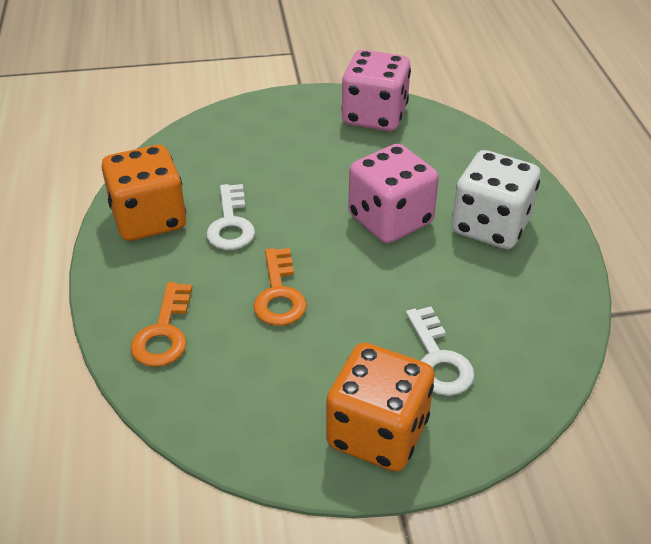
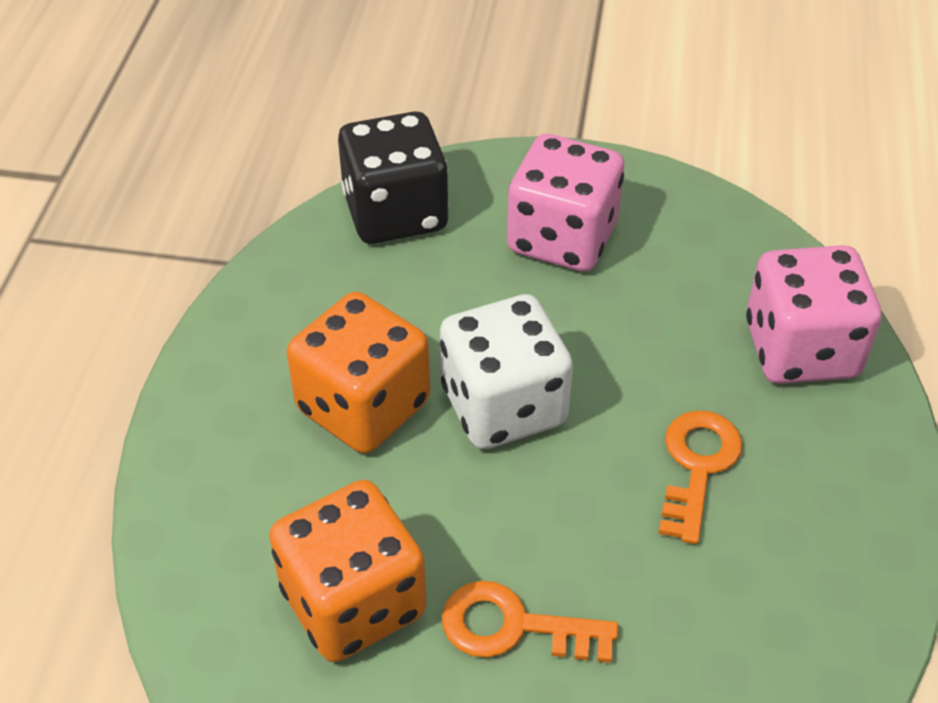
black dice: none = 0 -> [338,112,449,244] = 1
white key: [206,184,255,250] [406,306,475,396] = 2 -> none = 0

